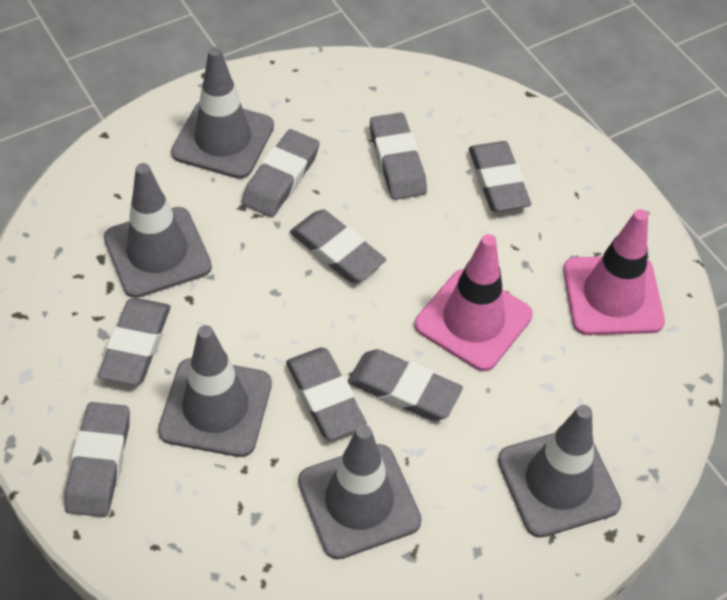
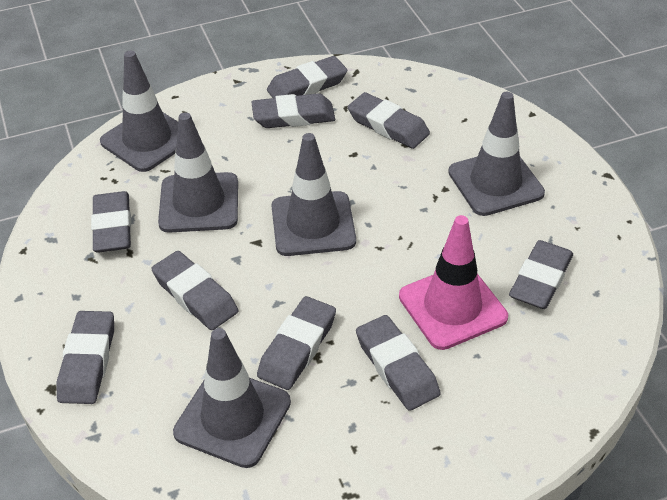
grey eraser: [64,402,130,517] [98,298,171,385] [242,129,320,217] [286,347,367,440] [290,210,386,283] [348,349,463,421] [370,113,427,200] [469,141,531,212] = 8 -> [56,311,114,404] [91,191,131,253] [151,251,238,330] [251,93,335,128] [257,296,336,390] [267,56,347,98] [348,92,430,149] [356,315,441,411] [509,240,573,309] = 9
pink traffic cone: [415,234,533,371] [563,209,665,335] = 2 -> [399,215,508,350] = 1

